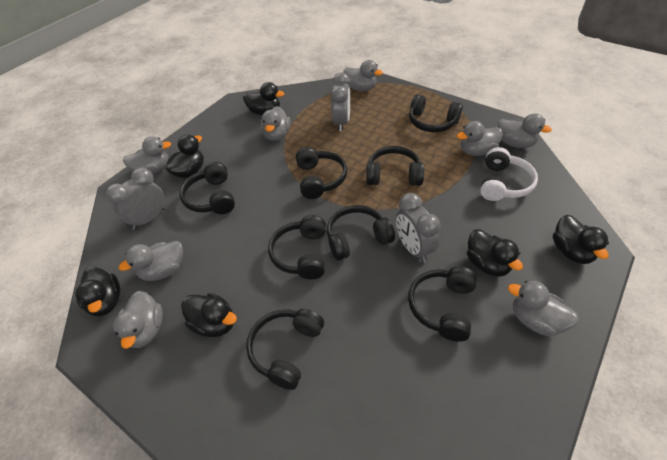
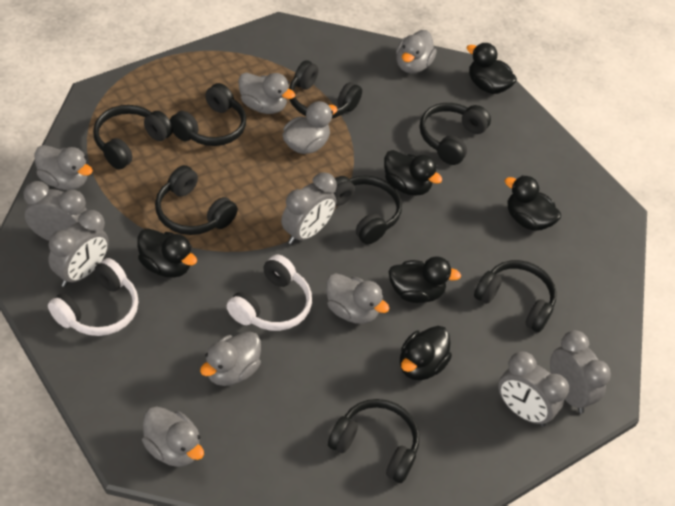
grey clock: [105,168,165,230] [330,72,350,131] [396,193,441,263] = 3 -> [23,181,87,241] [48,210,109,287] [281,173,337,245] [498,351,569,427] [550,330,611,413] = 5
grey duck: [114,291,163,349] [119,241,183,281] [123,136,171,174] [260,106,291,141] [343,60,383,91] [457,121,503,156] [498,113,552,148] [508,281,579,337] = 8 -> [34,145,93,190] [142,406,204,467] [200,331,261,386] [238,73,295,114] [283,101,338,154] [326,273,389,324] [396,30,437,74] = 7
white headphones: [480,147,538,201] = 1 -> [48,258,139,336] [227,255,312,331] = 2

